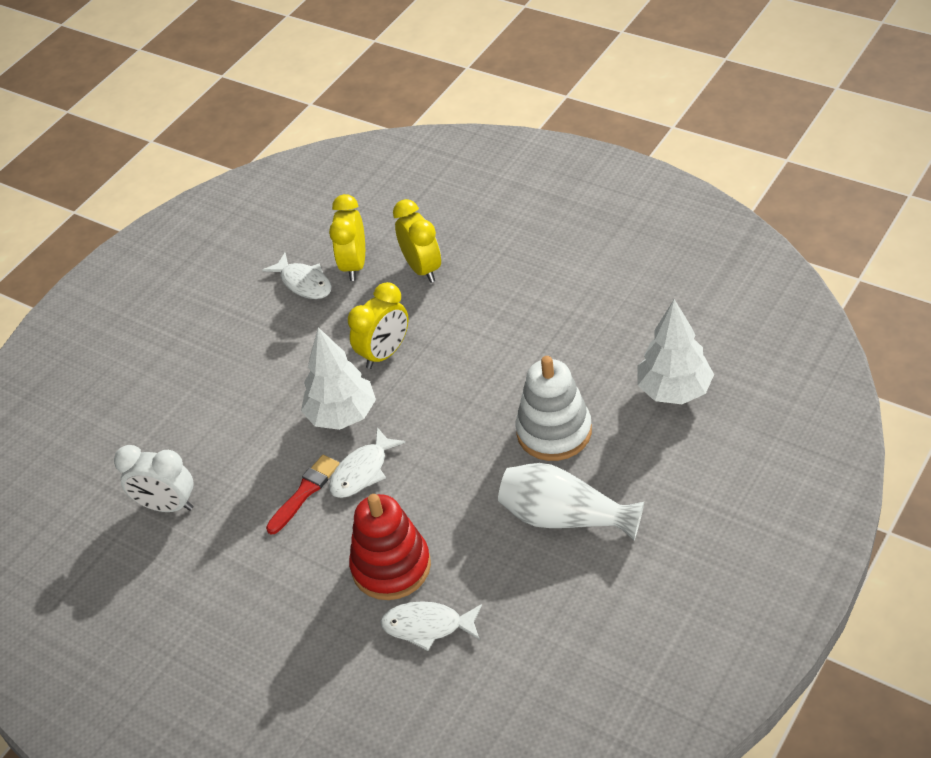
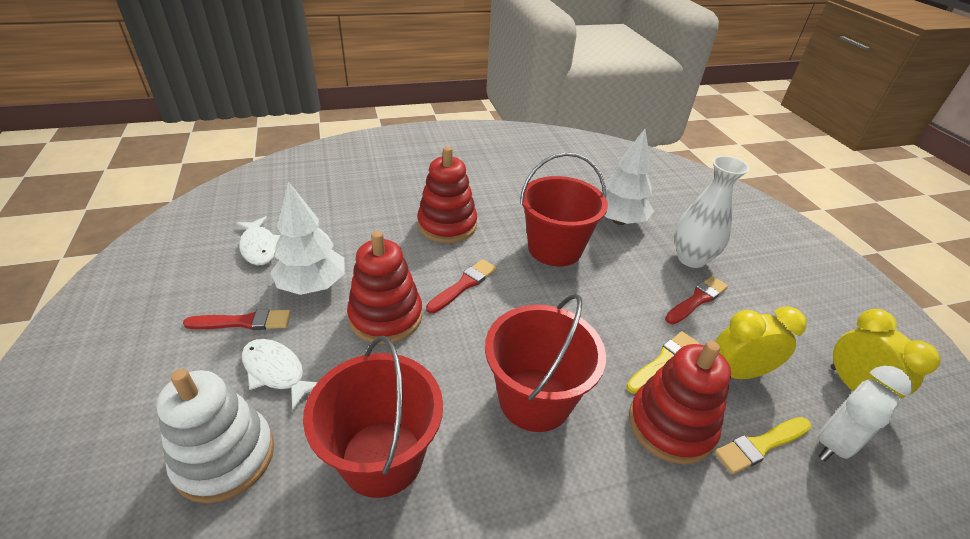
red brush: [266,455,340,535] = 1 -> [183,309,291,330] [426,259,496,314] [665,276,728,324] = 3
red bucket: none = 0 -> [303,336,443,498] [485,294,606,432] [520,152,608,267] = 3
red stacking toy: [349,494,431,600] = 1 -> [347,231,423,344] [417,147,477,243] [629,341,731,464] = 3
white fish: [262,253,332,299] [329,427,405,498] [380,601,482,651] = 3 -> [236,216,280,265] [242,339,318,410] = 2
yellow brush: none = 0 -> [626,331,700,394] [714,417,812,474] = 2
yellow clock: [329,194,365,281] [348,282,409,369] [393,199,441,283] = 3 -> [715,306,807,379] [831,309,941,399] = 2

